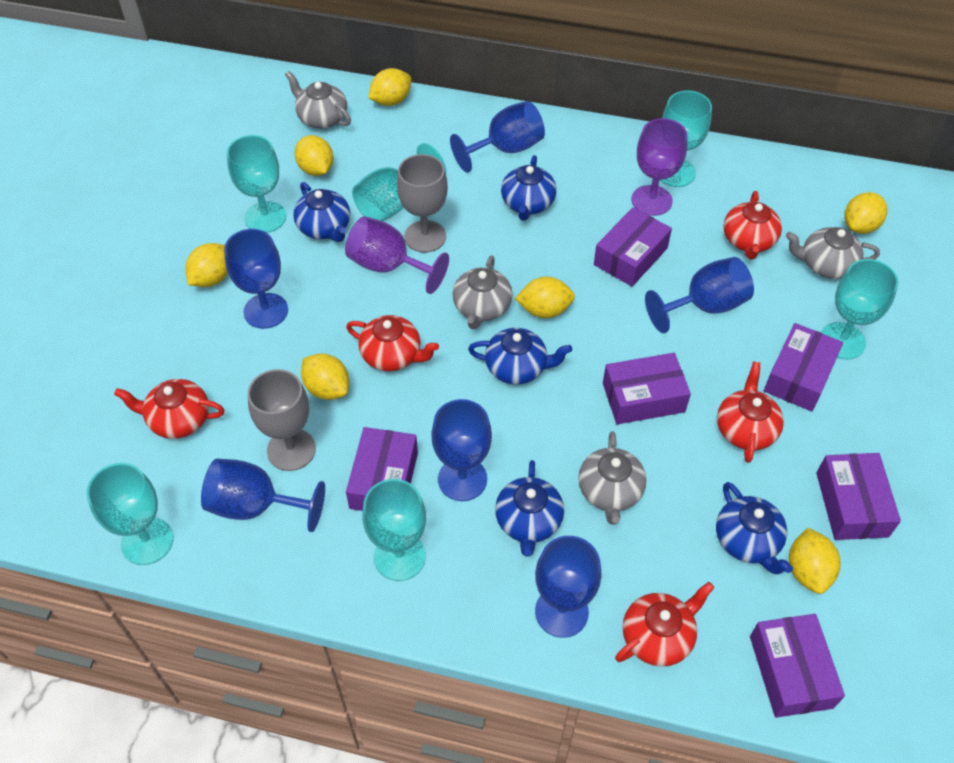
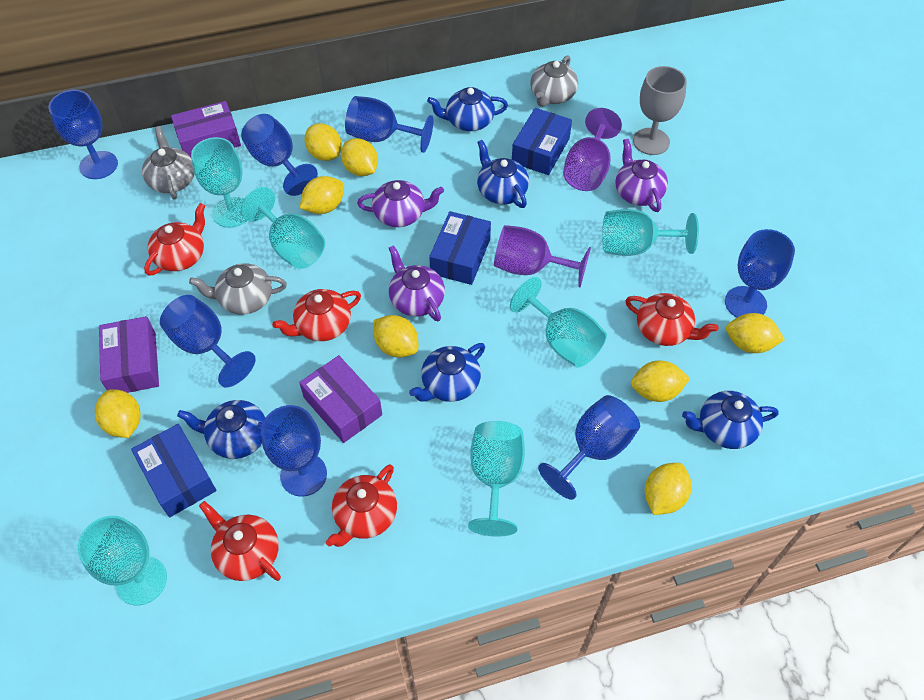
blue box: none = 0 -> [131,424,216,517] [429,211,491,285] [512,108,572,175] = 3
blue goblet: [201,459,325,532] [224,229,288,329] [431,399,492,501] [450,101,545,173] [535,536,602,638] [645,257,754,333] = 6 -> [49,90,118,179] [160,295,256,387] [241,114,318,196] [261,405,327,496] [345,96,433,153] [538,395,640,500] [725,229,795,318] = 7
grey goblet: [248,369,316,471] [397,154,448,253] = 2 -> [633,66,687,155] = 1
grey teapot: [285,71,351,129] [452,255,512,329] [578,431,646,525] [786,227,880,279] = 4 -> [142,126,194,199] [189,263,287,315] [530,55,578,107] = 3
purple box: [346,427,418,511] [594,207,672,287] [603,353,691,424] [750,614,845,718] [764,323,843,412] [816,453,901,540] = 6 -> [99,316,159,393] [171,101,241,157] [299,355,382,443] = 3
purple teapot: none = 0 -> [357,180,444,227] [389,245,445,322] [615,139,668,212] = 3
yellow lemon: [186,243,228,287] [295,135,333,176] [301,353,349,400] [368,68,411,106] [515,277,575,318] [789,528,840,594] [844,192,888,234] = 7 -> [95,389,140,438] [300,176,344,214] [304,123,342,161] [341,138,378,176] [373,315,418,358] [631,361,690,402] [645,463,692,515] [726,313,785,353] = 8

